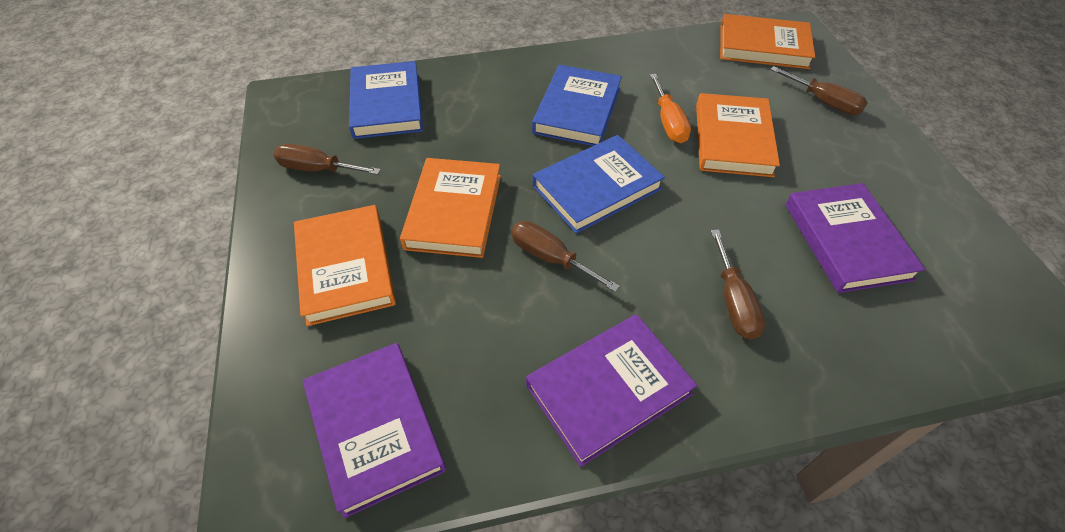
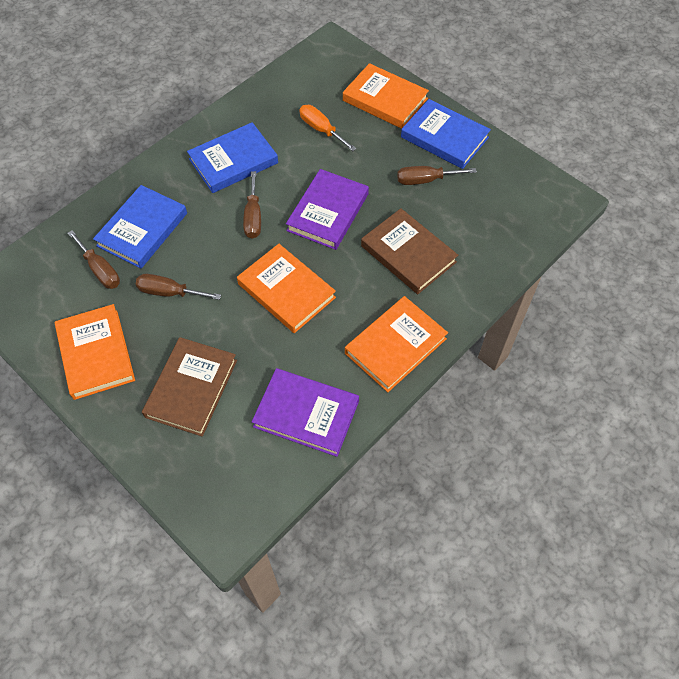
brown book: none = 0 -> [142,337,237,437] [361,208,458,294] = 2
purple book: [303,343,446,518] [526,314,697,467] [786,183,925,293] = 3 -> [252,368,359,457] [286,169,369,250] = 2

